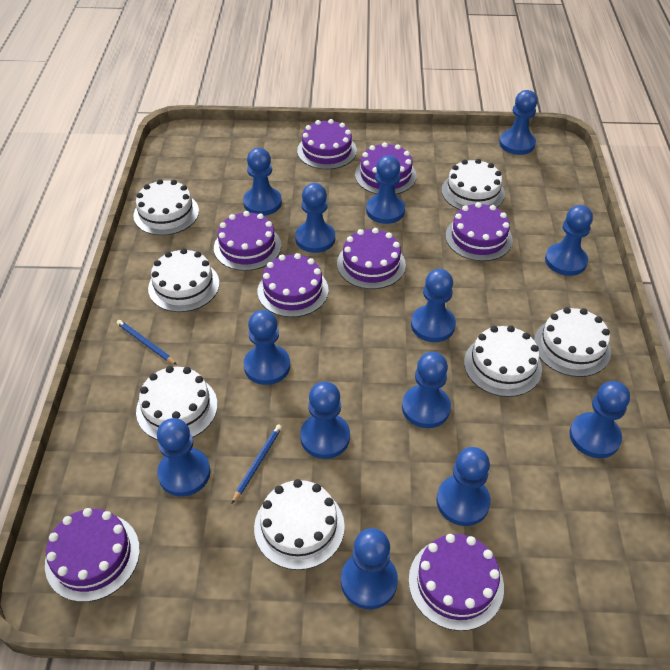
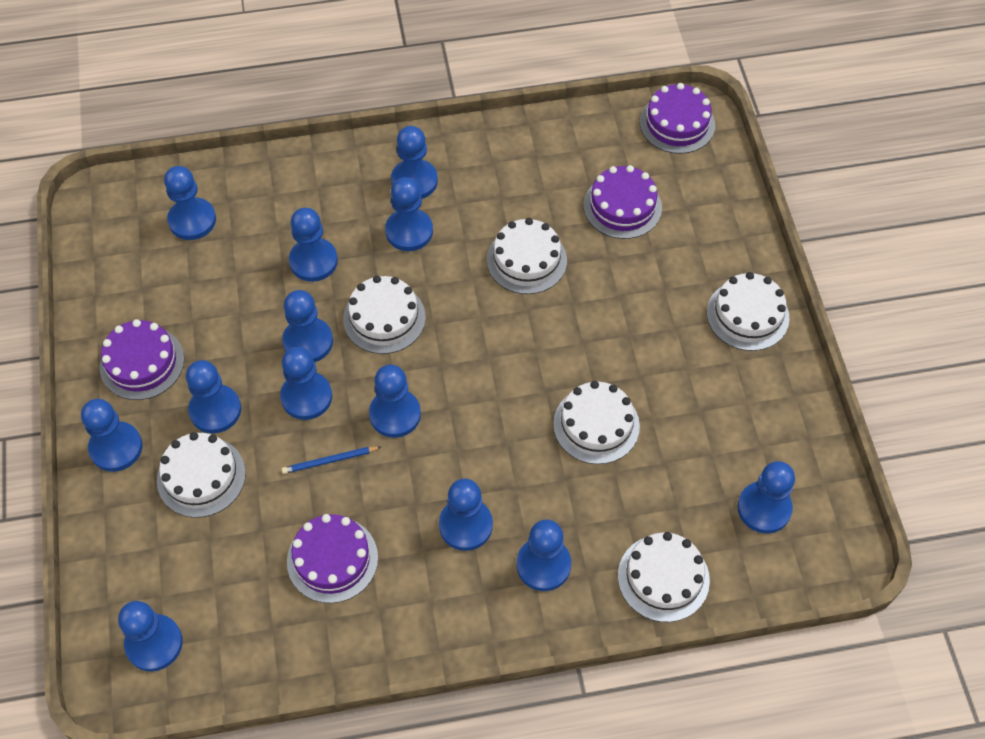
blue pencil: [117,320,177,365] [232,424,282,503] = 2 -> [282,447,381,474] = 1
purple cake: [45,508,140,602] [214,211,281,271] [258,253,329,317] [297,119,357,169] [337,228,406,289] [355,142,417,194] [409,534,504,631] [446,202,513,261] = 8 -> [99,319,184,400] [287,514,378,603] [583,165,662,239] [640,83,715,154] = 4
white cake: [134,179,199,235] [136,366,217,440] [148,248,219,312] [254,479,345,570] [442,159,505,210] [464,325,542,397] [534,307,611,377] = 7 -> [157,432,246,518] [343,276,426,354] [487,218,567,294] [553,381,640,464] [618,532,710,622] [707,272,789,351] = 6

